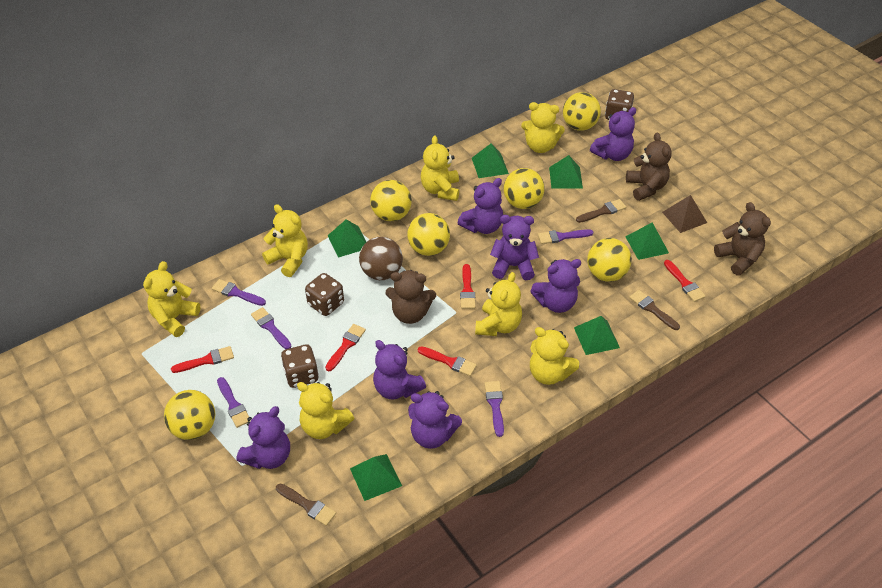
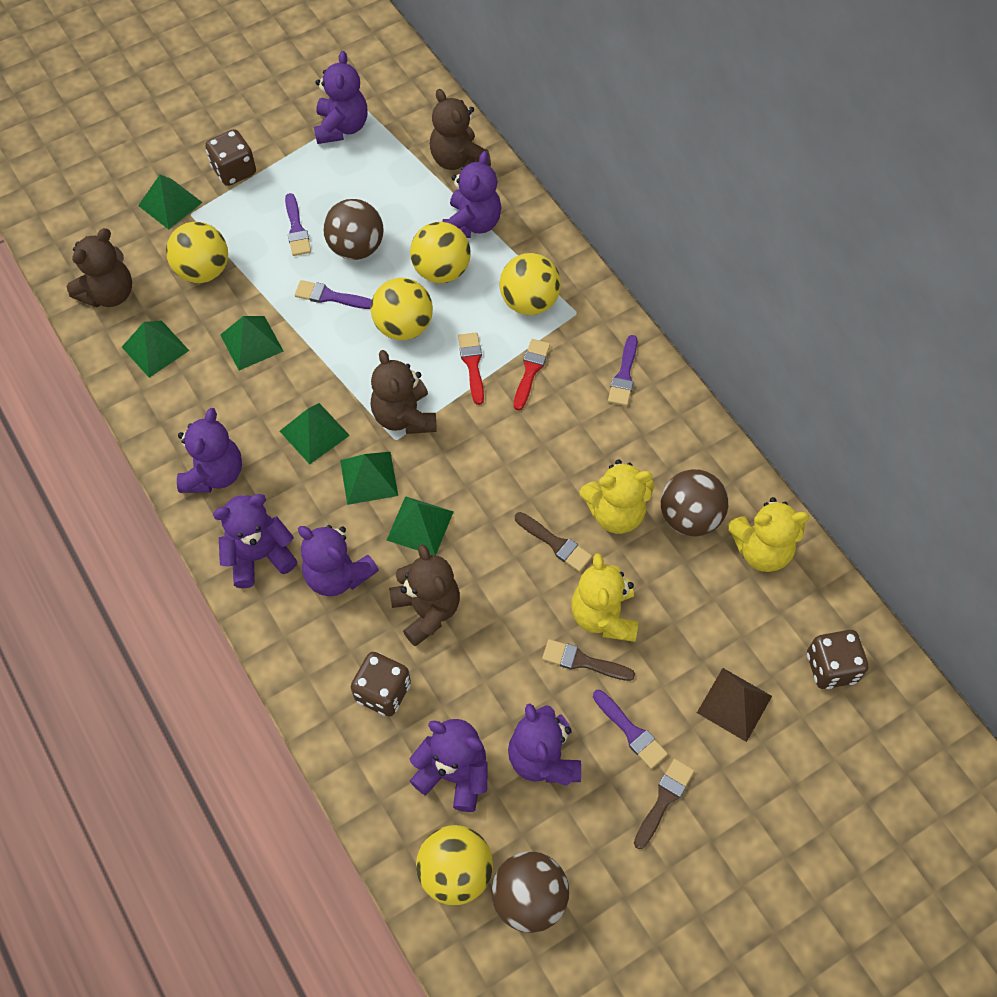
brown ball: [359,237,403,280] = 1 -> [323,199,384,260] [492,851,569,933] [661,469,728,536] = 3
brown teddy bear: [386,270,436,324] [626,132,672,201] [714,202,771,275] = 3 -> [67,228,132,307] [371,350,437,434] [389,544,460,647] [430,89,491,170] = 4
purple brush: [212,279,266,306] [217,377,249,428] [251,307,292,349] [485,381,504,437] [538,229,593,244] = 5 -> [285,193,311,256] [295,280,372,309] [593,690,668,769] [608,335,638,406] = 4
red brush: [171,346,234,373] [325,324,366,371] [418,346,477,376] [460,264,475,309] [664,260,706,302] = 5 -> [458,332,484,405] [514,339,550,410] = 2
yellow ball: [164,390,215,440] [370,180,412,221] [407,213,450,256] [504,168,545,209] [563,92,601,131] [587,238,632,282] = 6 -> [166,222,228,283] [371,278,433,340] [410,222,471,283] [416,825,493,905] [500,253,561,315] = 5
yellow teddy bear: [143,261,200,337] [262,204,308,277] [297,382,354,439] [421,136,459,201] [475,272,522,336] [521,102,565,153] [530,327,579,385] = 7 -> [571,553,638,642] [580,460,654,534] [728,497,809,572] = 3

